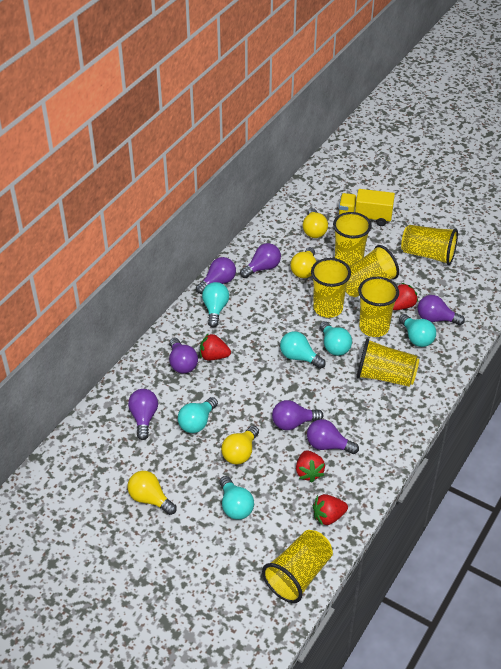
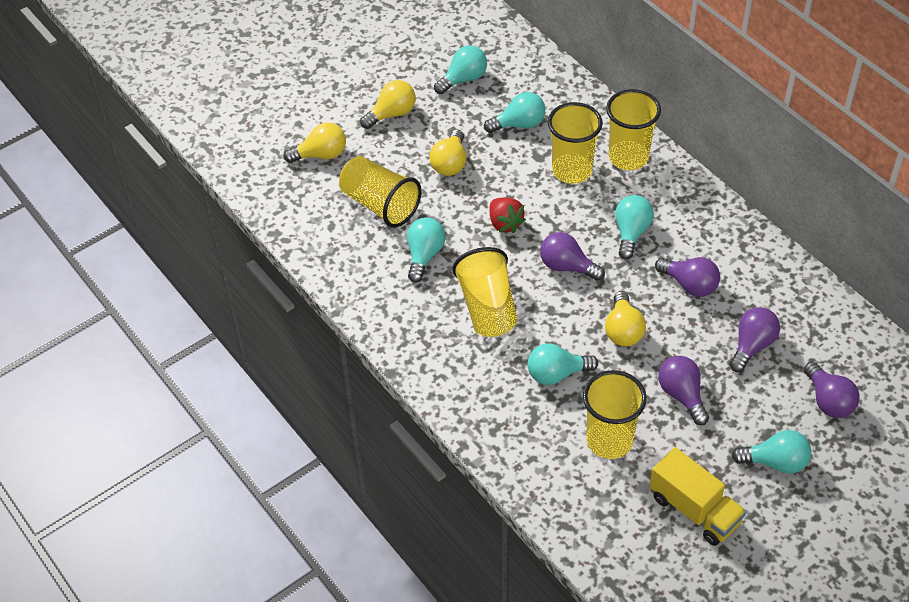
purple light bulb: [128,389,158,440] [169,338,198,373] [196,257,236,294] [240,243,281,278] [272,400,323,430] [307,419,359,454] [418,295,465,325] = 7 -> [540,232,605,281] [655,257,720,297] [658,356,709,425] [730,307,780,372] [804,361,860,418] = 5
red strawberry: [200,333,231,360] [296,450,325,482] [313,494,348,526] [393,283,418,310] = 4 -> [490,198,526,233] = 1
yellow cup: [262,530,333,603] [311,258,351,318] [333,212,372,267] [345,245,399,297] [357,338,419,387] [358,277,399,337] [401,225,458,265] = 7 -> [339,156,422,228] [452,247,517,337] [548,102,603,184] [583,370,647,459] [606,89,661,170] = 5

